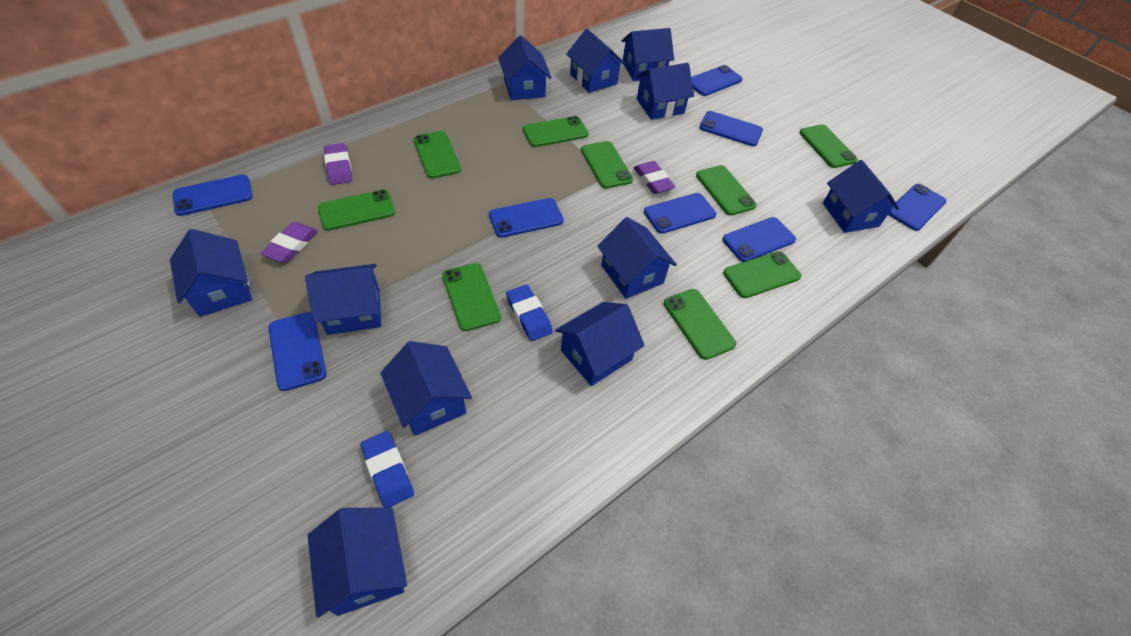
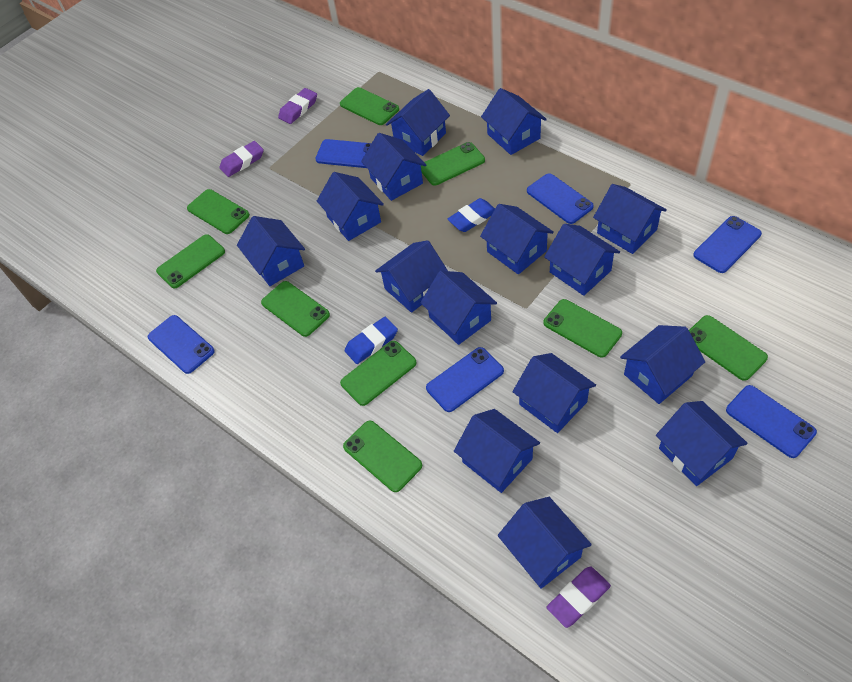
blue house: [170,229,252,317] [305,264,381,335] [307,507,407,618] [380,341,472,436] [498,36,551,100] [555,302,645,386] [566,29,625,93] [598,217,677,299] [622,28,674,81] [636,63,694,120] [823,160,899,233] = 11 -> [237,216,305,286] [317,172,384,241] [361,133,426,201] [375,240,448,313] [386,89,450,156] [420,271,497,345] [454,409,540,493] [480,204,554,275] [481,88,547,155] [498,497,592,589] [512,353,596,433] [544,224,620,296] [593,184,667,254] [620,325,705,404] [656,401,748,486] = 15
blue phone: [173,175,253,216] [268,312,327,391] [489,198,564,238] [644,193,716,234] [691,65,742,96] [699,111,763,146] [722,217,796,262] [888,184,946,231] = 8 -> [148,315,215,374] [315,139,372,168] [426,347,504,412] [527,173,594,224] [693,216,762,273] [726,385,817,458] = 6

